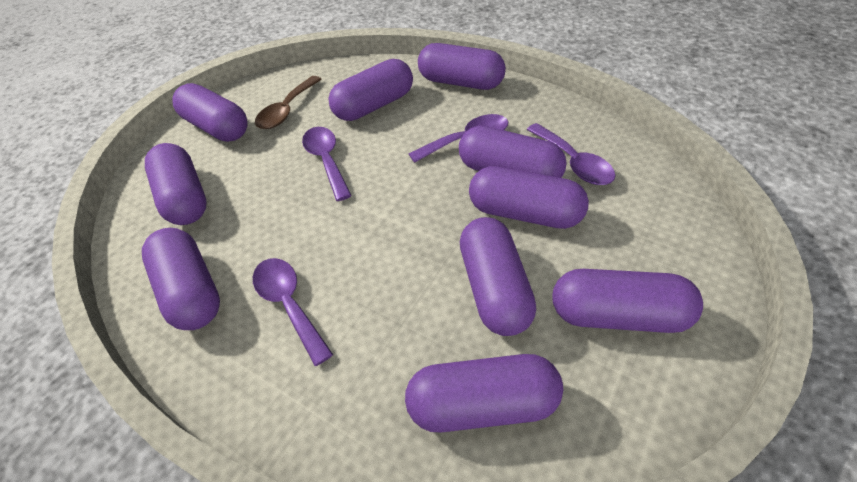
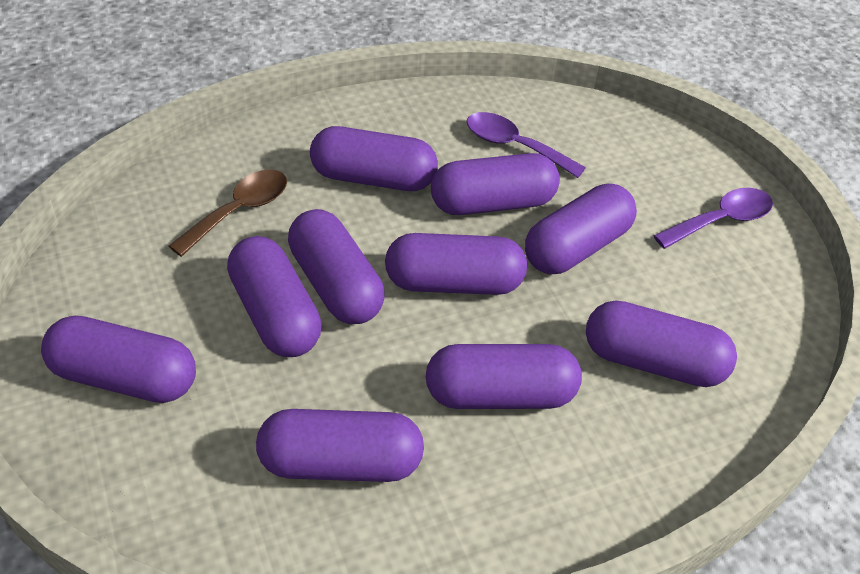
purple spoon: [253,258,333,366] [302,127,352,201] [409,114,508,163] [527,123,615,185] = 4 -> [467,112,586,178] [653,188,773,249] = 2

